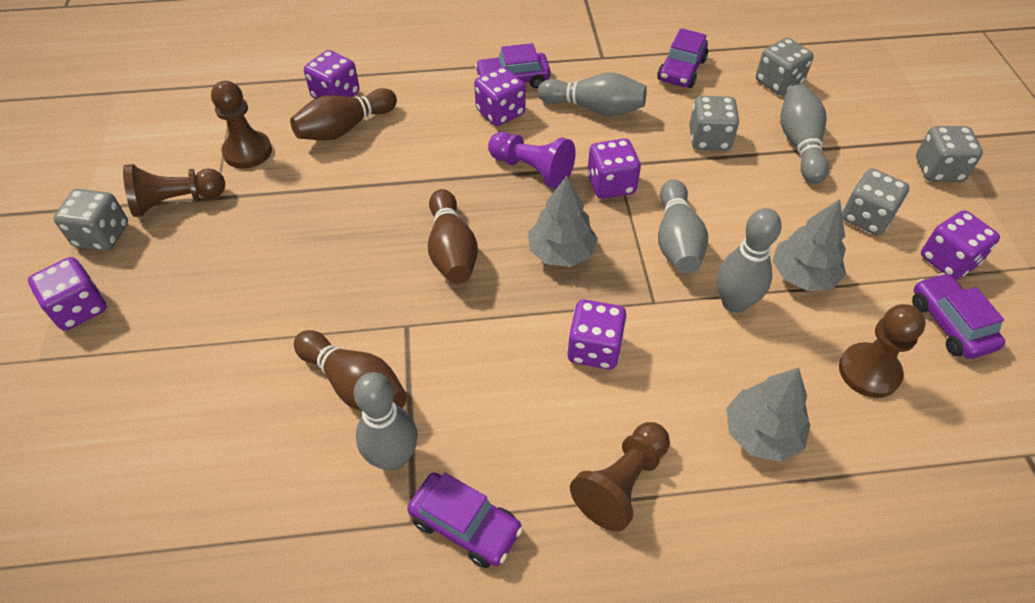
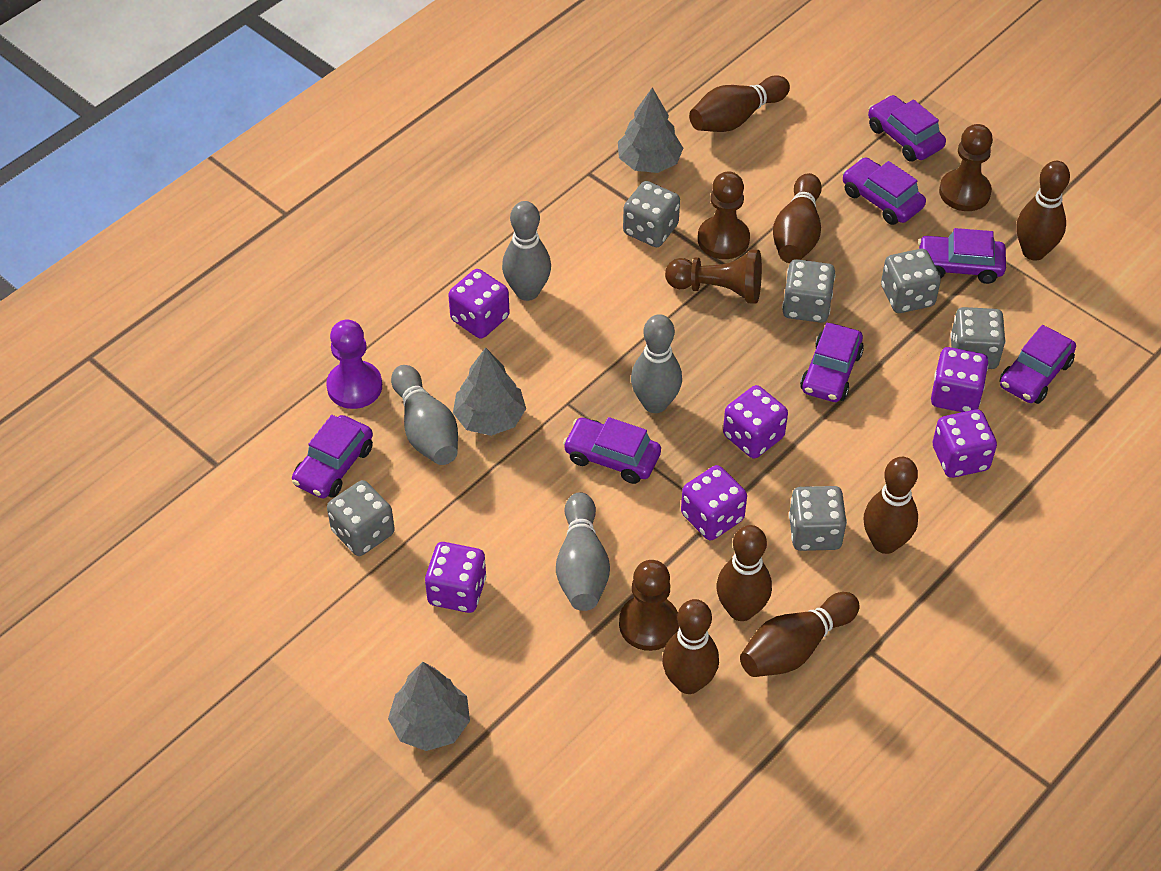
brown bowling pin: [290,88,397,141] [294,330,407,411] [428,189,478,284] = 3 -> [662,599,719,694] [689,75,790,132] [716,525,772,621] [740,592,860,677] [773,173,822,263] [864,457,918,554] [1017,161,1070,261] = 7
grey bowling pin: [354,372,418,471] [538,73,647,116] [658,179,708,274] [717,208,782,313] [780,84,829,184] = 5 -> [391,365,458,465] [502,201,551,301] [556,492,610,611] [631,314,682,413] = 4
grey dice: [53,189,128,251] [689,96,739,151] [756,38,814,95] [842,169,909,235] [916,126,983,182] = 5 -> [327,480,395,556] [623,181,680,247] [782,259,835,323] [789,486,847,551] [881,249,941,313] [950,307,1006,369] = 6
purple car: [407,472,523,568] [475,43,551,88] [657,28,708,88] [912,273,1005,359] = 4 -> [292,415,373,498] [563,417,661,484] [800,323,864,402] [843,157,926,225] [868,95,946,162] [918,228,1006,284] [1000,325,1076,404] = 7

